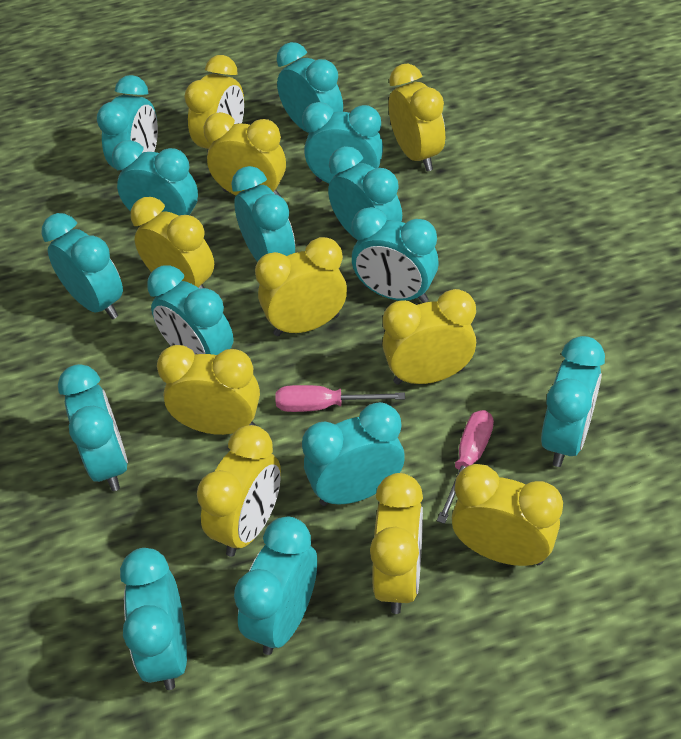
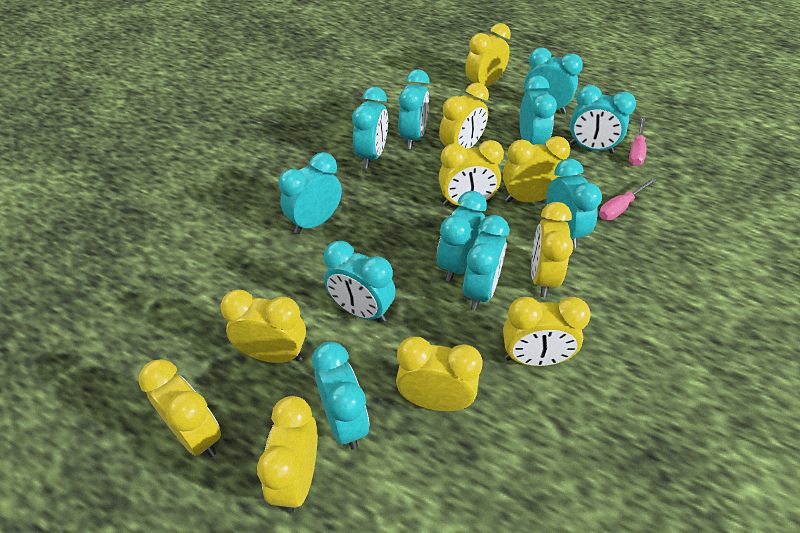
turquoise clock: [42,213,123,319] [58,364,128,491] [97,75,158,170] [112,140,198,216] [120,548,187,690] [147,265,234,355] [231,166,295,262] [234,517,317,655] [277,42,343,133] [302,102,383,183] [302,402,405,506] [328,146,402,240] [352,207,439,303] [541,336,605,467] = 14 -> [278,152,342,234] [312,342,369,450] [324,241,395,322] [352,87,388,168] [398,69,429,149] [437,191,487,282] [463,215,509,310] [519,75,557,145] [524,48,583,114] [546,159,602,249] [570,85,636,153] = 11

